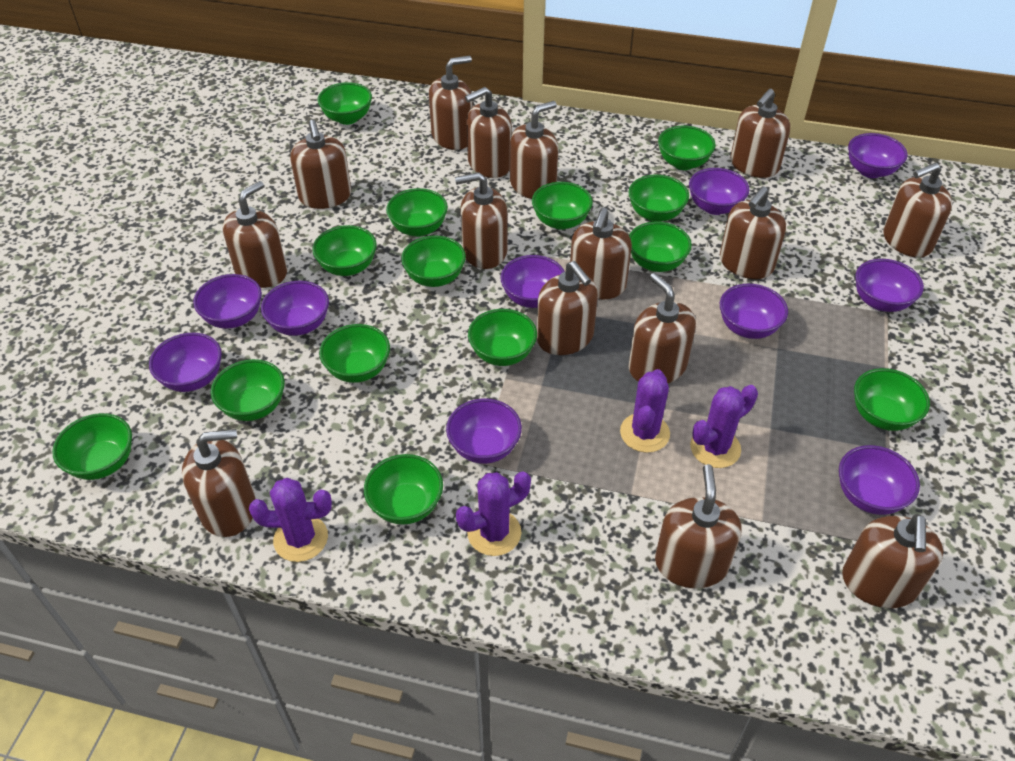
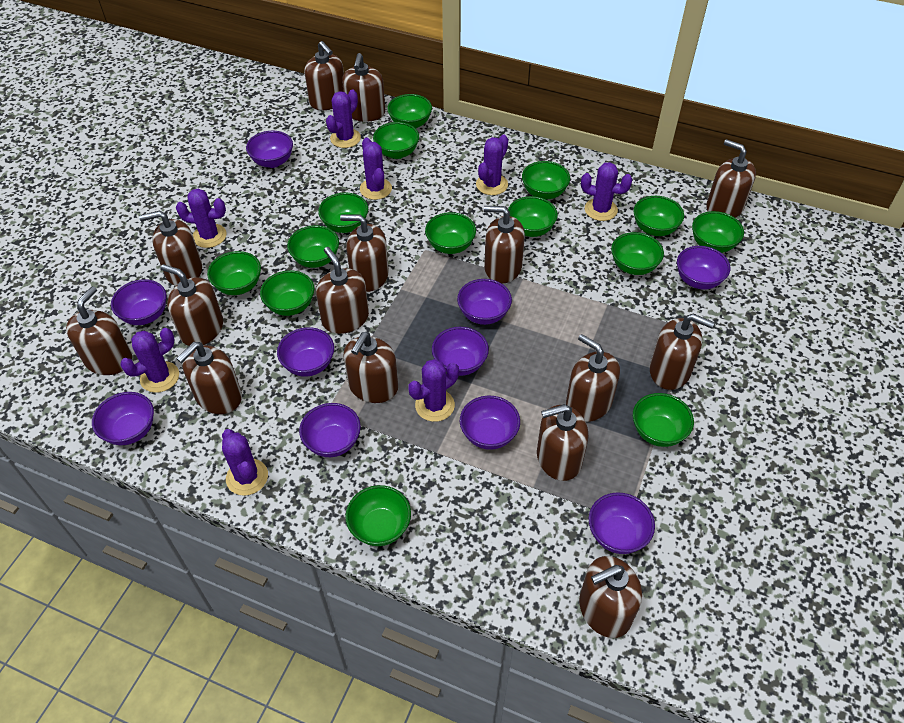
purple cactus: [249,478,332,562] [456,471,531,556] [620,369,670,453] [690,385,758,468] = 4 -> [120,328,179,393] [176,188,227,248] [222,429,268,496] [326,89,361,148] [360,138,392,200] [408,359,459,422] [476,135,508,195] [581,162,632,221] = 8

